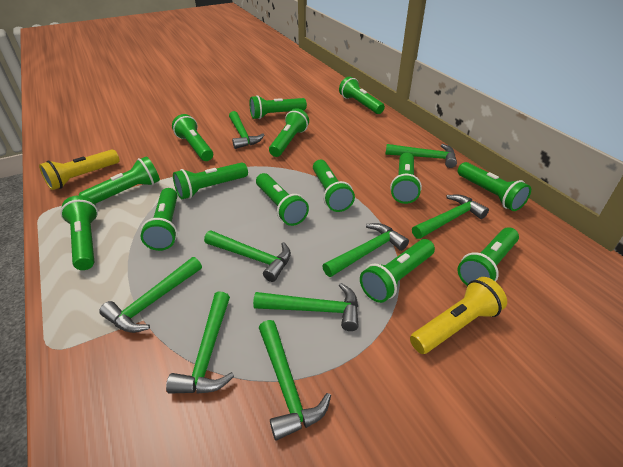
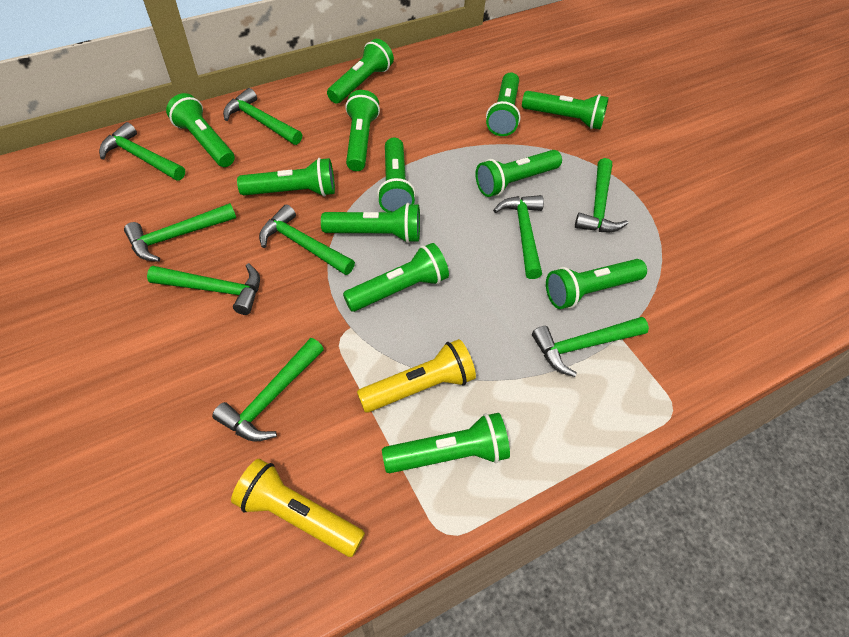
green flashlight: [60,195,98,270] [79,156,160,204] [141,188,177,251] [172,114,213,161] [173,162,248,199] [249,95,307,119] [256,173,309,226] [269,108,309,157] [313,160,355,212] [339,77,385,114] [360,239,435,303] [390,153,422,204] [458,162,531,211] [458,227,519,285] = 14 -> [166,93,235,167] [237,158,335,197] [321,203,420,243] [327,39,394,104] [343,243,449,312] [345,90,380,171] [377,138,416,212] [382,413,510,473] [475,150,562,197] [486,72,521,136] [522,91,609,129] [546,259,647,309] = 12

